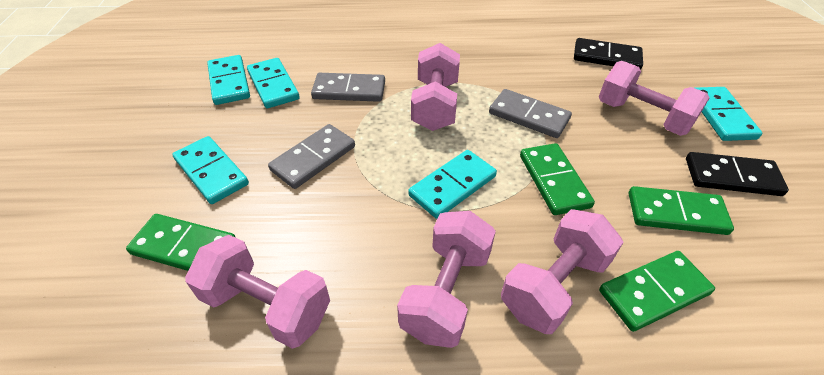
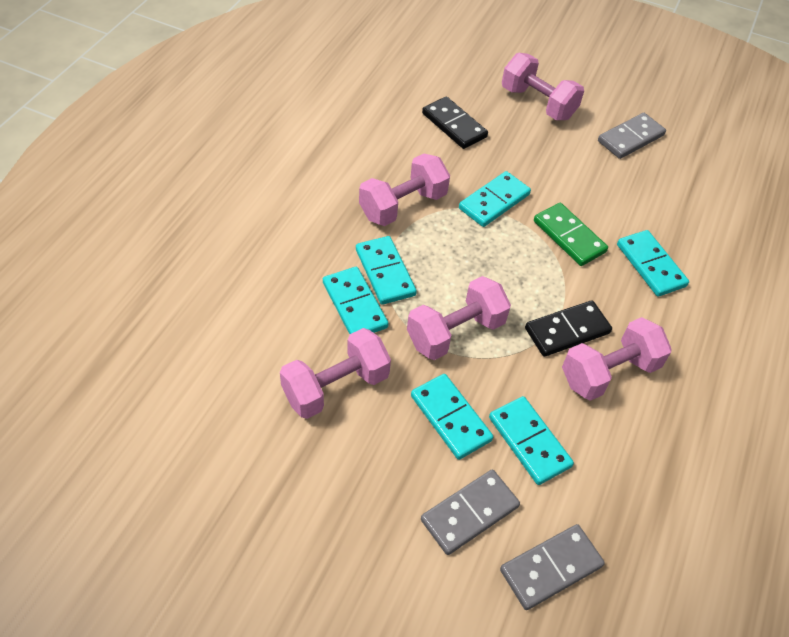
green domino: [126,214,236,271] [520,143,595,215] [599,251,715,332] [629,186,734,235] = 4 -> [534,203,608,266] = 1
turquoise domino: [173,136,249,204] [207,55,250,105] [247,58,300,108] [408,150,497,219] [695,87,762,141] = 5 -> [323,267,389,334] [356,236,417,305] [411,374,493,460] [459,171,531,227] [489,396,574,485] [617,230,689,297] = 6

